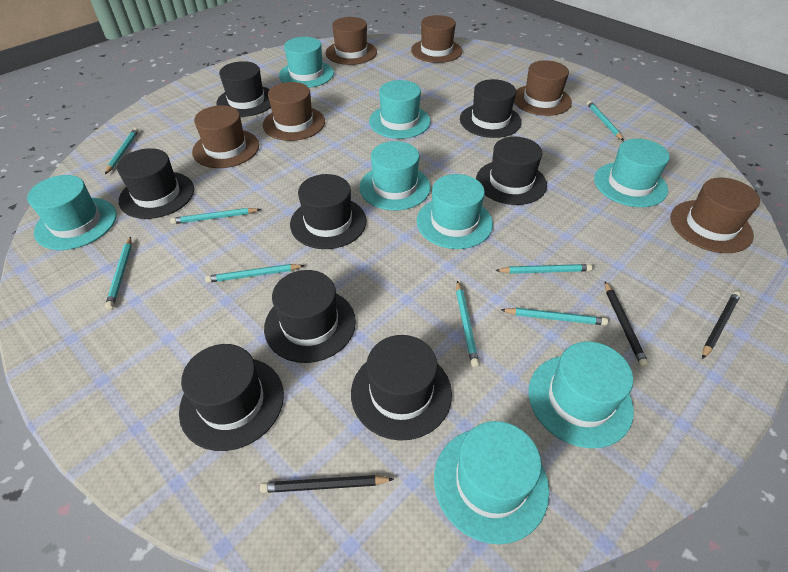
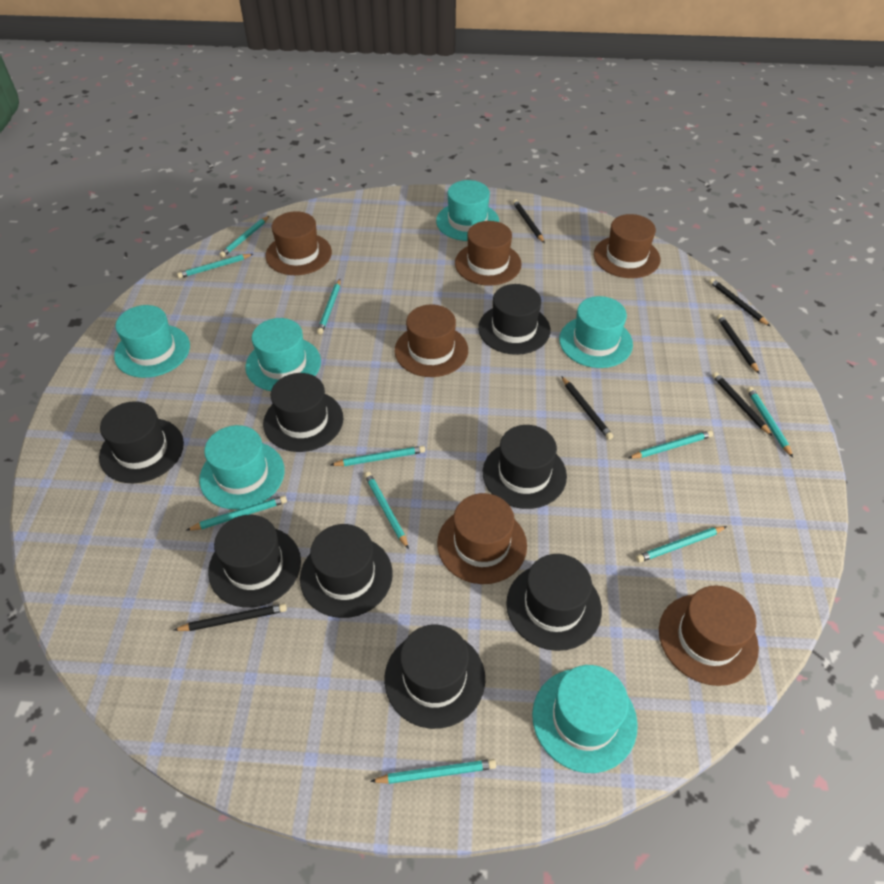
black pencil: [260,475,394,493] [605,281,649,367] [702,291,741,359] = 3 -> [174,604,287,631] [513,200,545,243] [561,376,613,440] [709,278,770,326] [712,372,772,436] [717,314,760,374] = 6
turquoise hat: [27,175,117,250] [279,37,334,88] [359,141,431,210] [369,80,431,139] [417,174,493,249] [434,421,549,544] [529,341,634,448] [594,139,670,207] = 8 -> [114,305,190,378] [199,425,285,510] [245,318,321,391] [436,180,499,241] [532,665,638,773] [559,296,633,368] = 6
turquoise pencil: [105,128,139,174] [105,236,132,309] [170,208,261,224] [205,264,305,283] [456,281,479,367] [495,264,592,274] [501,308,608,325] [587,101,624,141] = 8 -> [177,254,253,278] [186,496,287,531] [219,216,269,257] [317,279,340,334] [331,446,425,466] [364,472,409,549] [370,759,496,784] [629,430,713,459] [636,526,727,563] [747,387,793,458] = 10

